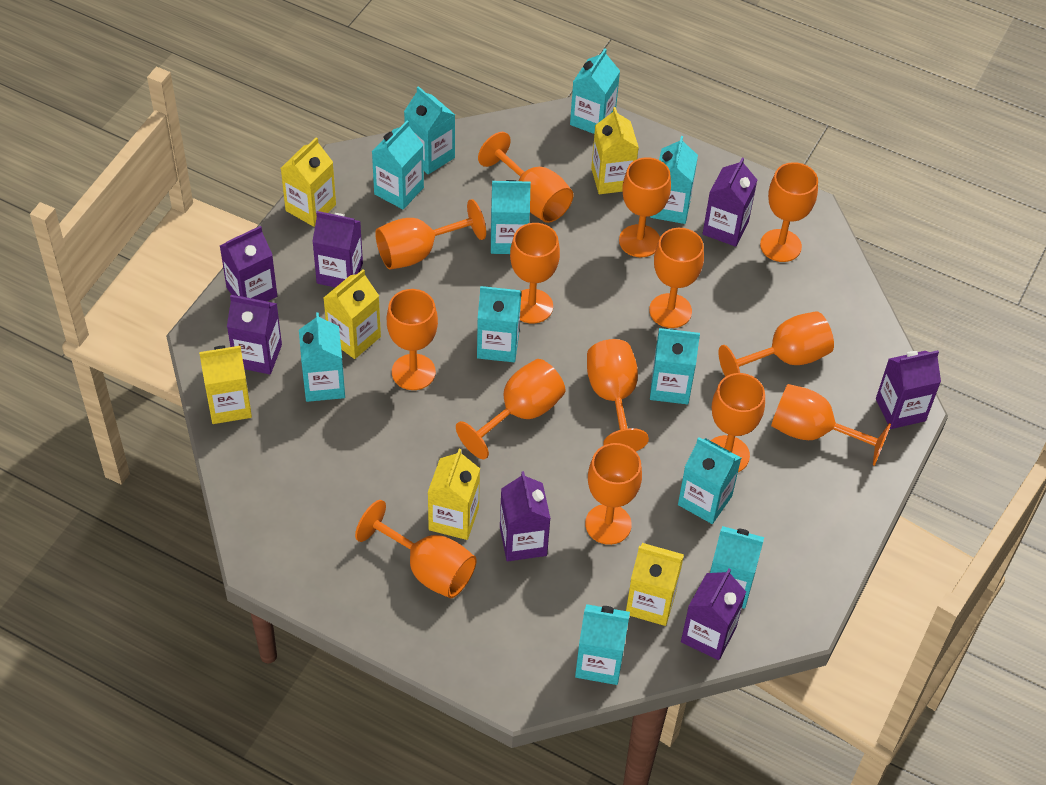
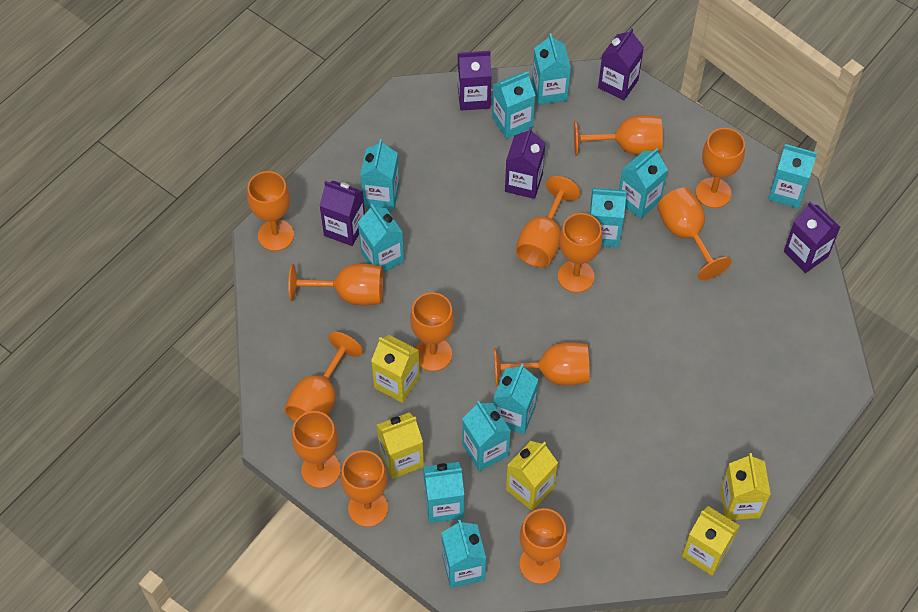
orange goblet: [355,500,477,598] [375,199,486,270] [387,289,438,390] [456,359,566,459] [478,132,573,223] [510,223,560,324] [585,443,642,545] [587,339,649,451] [619,157,671,257] [649,228,704,328] [710,373,765,472] [719,311,834,377] [760,162,818,262] [771,384,891,466] = 14 -> [247,171,294,251] [284,332,363,422] [288,263,383,305] [292,411,341,488] [341,450,388,527] [410,293,454,371] [494,342,590,386] [515,176,580,267] [520,508,567,584] [558,213,602,293] [574,115,663,156] [657,187,732,280] [696,128,745,208] = 13
purple carton: [220,226,277,301] [227,295,282,374] [312,211,363,288] [500,471,551,561] [681,568,746,660] [703,157,757,247] [876,350,941,429] = 7 -> [319,180,365,246] [458,51,492,110] [505,127,545,199] [598,28,644,100] [784,201,840,273] = 5
yellow carton: [199,345,252,424] [281,137,336,227] [324,269,381,359] [427,449,480,540] [591,107,639,194] [626,543,684,626] = 6 -> [371,335,420,403] [377,412,424,479] [506,441,558,511] [682,506,740,576] [720,453,771,520] = 5

